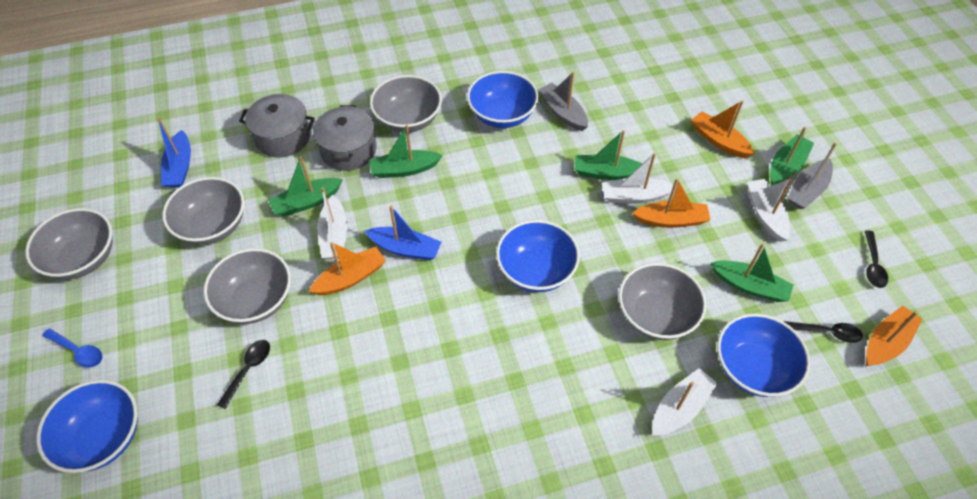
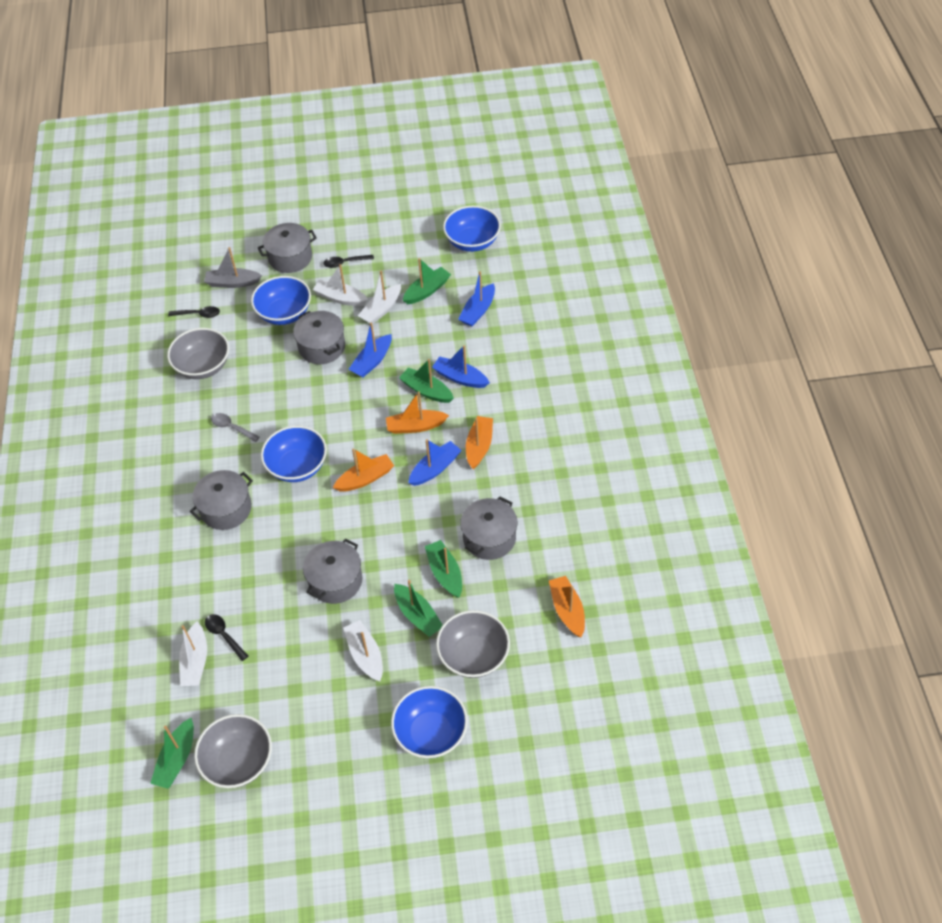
blue boat: [157,118,191,188] [365,205,441,261] = 2 -> [348,323,392,377] [408,439,462,486] [432,345,490,388] [458,271,495,326] = 4
blue spoon: [42,328,103,368] = 1 -> none = 0
grey boat: [538,72,588,131] [787,142,837,209] = 2 -> [204,247,262,288] = 1
grey bowl: [25,208,113,279] [162,177,244,245] [203,248,291,324] [370,75,442,133] [619,263,706,340] = 5 -> [167,328,229,379] [194,714,272,788] [436,610,510,678] = 3
grey pot: [239,94,315,157] [313,105,377,171] = 2 -> [190,470,253,530] [258,223,317,273] [293,311,345,364] [303,538,362,604] [460,497,517,560] = 5
grey spoon: none = 0 -> [211,413,259,442] = 1

